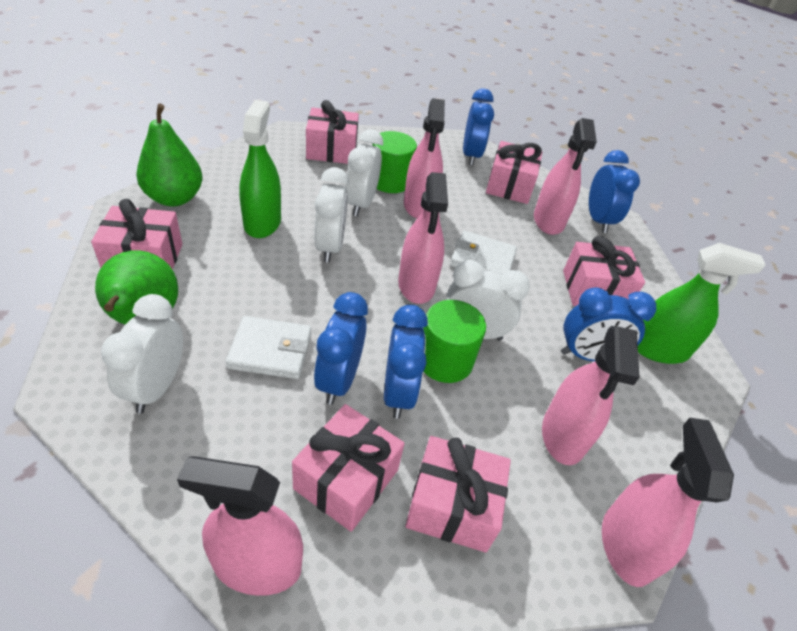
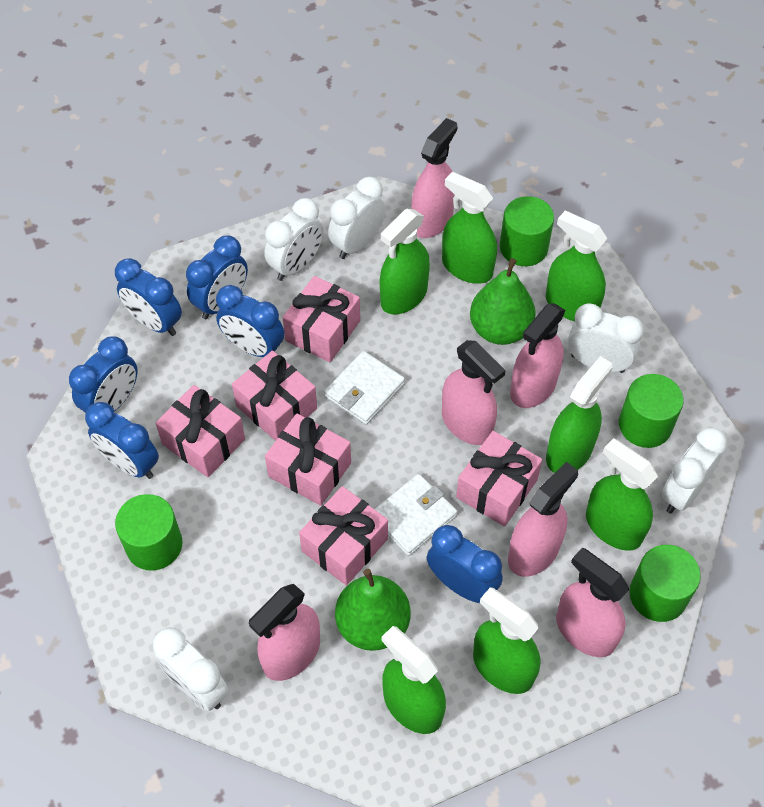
blue clock: [314,292,368,405] [384,305,428,419] [463,89,494,165] [561,287,656,361] [589,150,640,233] = 5 -> [69,336,138,413] [85,402,159,479] [115,258,182,336] [186,235,248,319] [216,285,284,357] [427,525,503,603] = 6
green cylinder: [372,131,417,193] [423,300,486,383] = 2 -> [115,494,183,571] [500,196,554,266] [619,374,684,448] [629,545,701,622] = 4
green spray bottle: [239,100,281,238] [638,243,765,364] = 2 -> [380,209,430,315] [382,626,446,734] [442,172,497,284] [473,587,541,694] [546,211,607,321] [546,356,613,473] [586,438,658,551] = 7
white clock: [101,294,183,413] [314,167,349,263] [345,129,383,216] [446,260,530,340] = 4 -> [153,627,229,711] [264,198,324,281] [328,177,386,259] [568,303,644,373] [662,428,727,514] = 5

